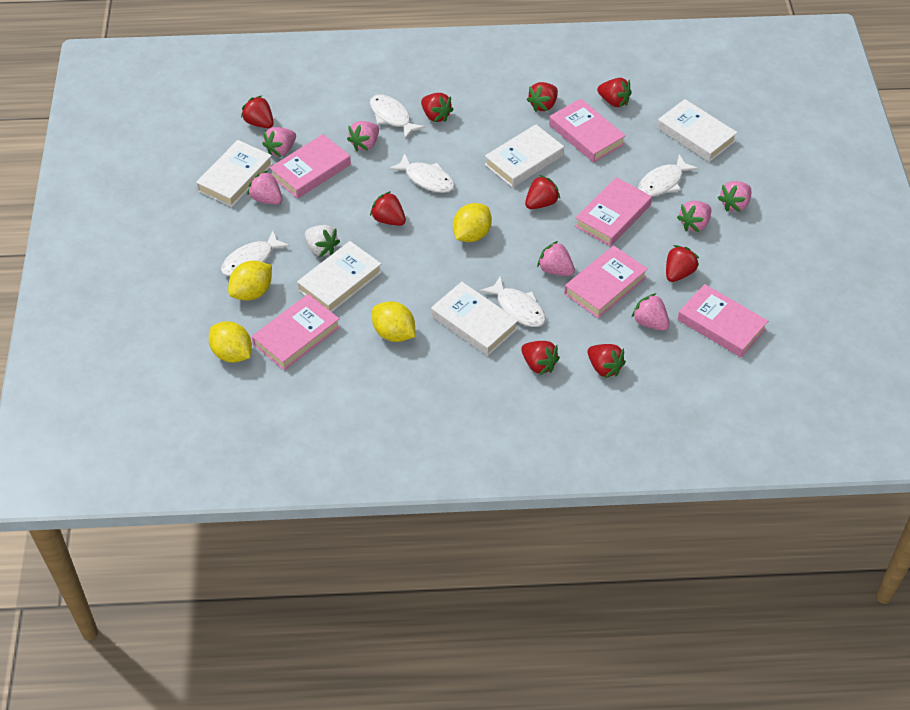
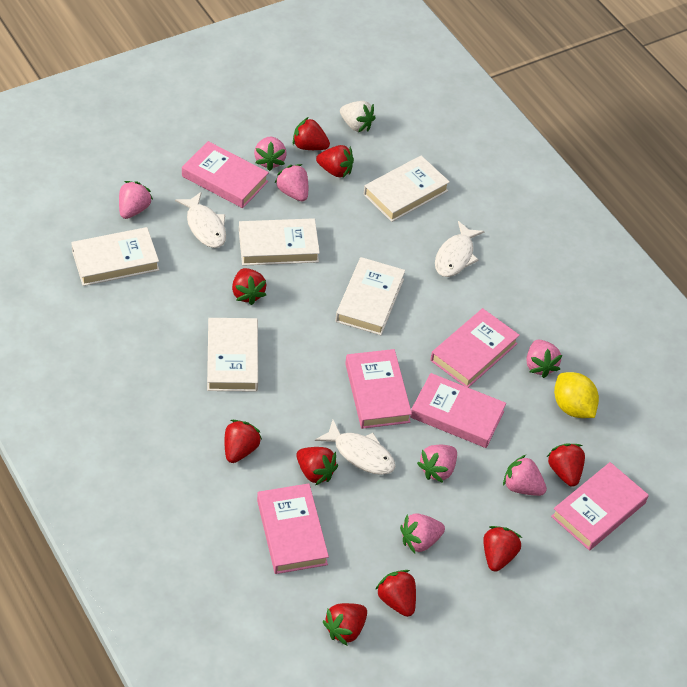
white fish: [221,231,290,276] [370,95,425,139] [389,153,455,193] [480,276,546,327] [638,154,699,197] = 5 -> [175,192,226,248] [315,420,395,475] [435,221,485,277] = 3
yellow lemon: [209,321,252,363] [228,261,272,301] [372,301,415,342] [453,203,492,242] = 4 -> [554,372,599,418] = 1

